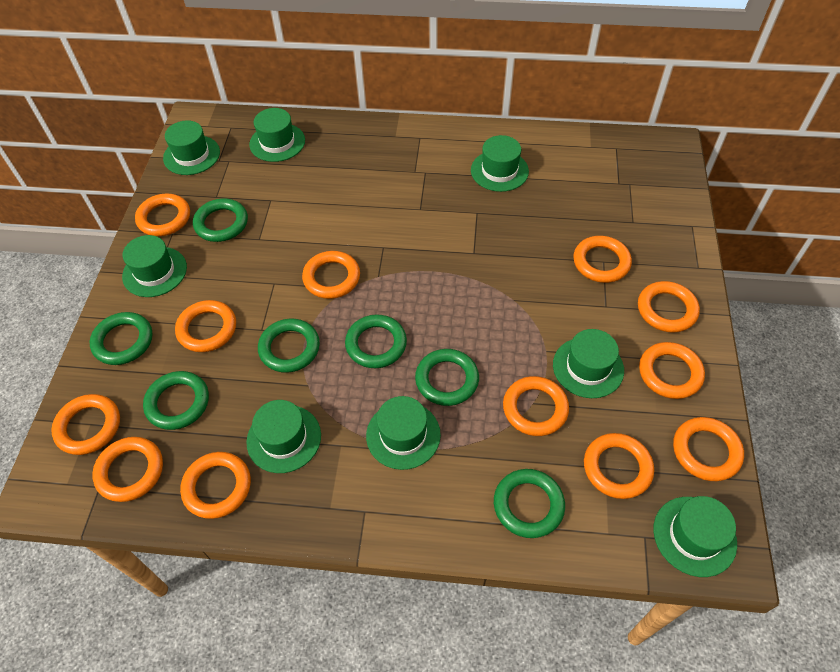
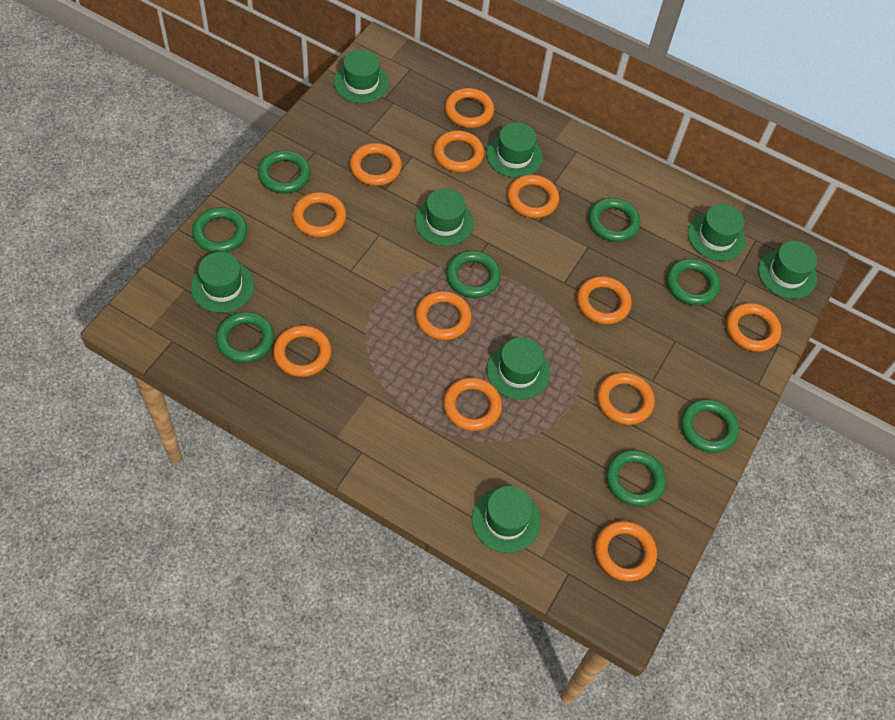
green ring: [90,312,153,365] [143,371,209,430] [193,199,248,242] [258,319,320,373] [345,315,407,368] [415,349,479,406] [494,469,565,538] = 7 -> [192,207,248,253] [216,312,274,363] [258,150,311,194] [446,250,501,298] [588,198,641,242] [606,450,666,507] [667,259,720,306] [681,399,739,453] = 8

